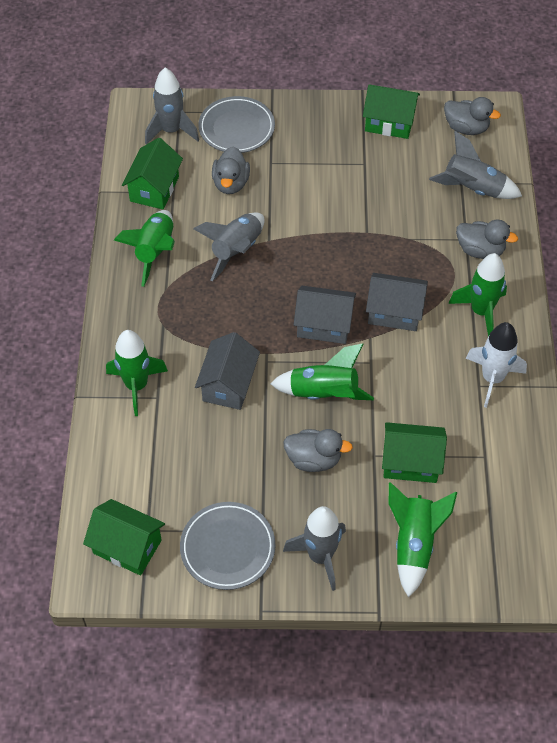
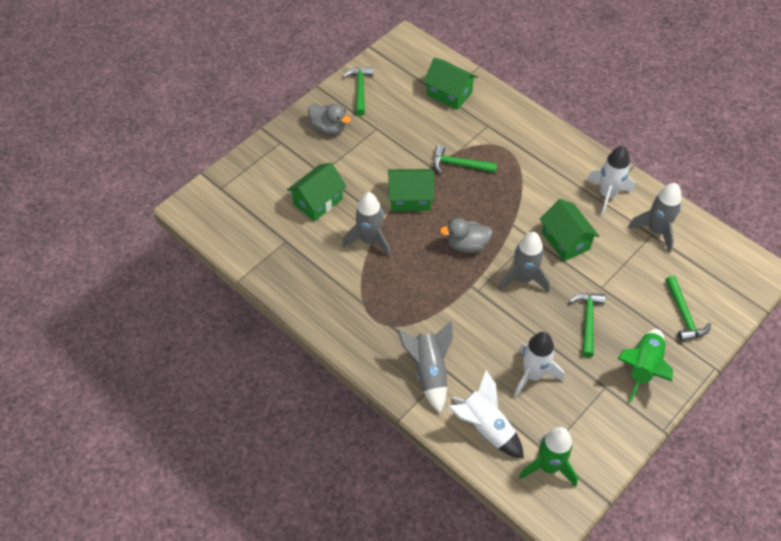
green hammer: none = 0 -> [343,67,373,116] [433,145,497,174] [569,293,605,357] [665,276,711,342] = 4
green rocket: [106,330,168,416] [114,210,175,287] [270,344,374,400] [389,482,457,598] [448,253,507,337] = 5 -> [519,427,578,487] [617,329,673,402] = 2
grey duck: [212,147,250,194] [283,429,353,472] [444,97,501,135] [456,219,518,259] = 4 -> [308,104,351,135] [440,218,493,253] = 2
grey house: [195,332,260,410] [294,286,356,344] [366,273,428,331] = 3 -> none = 0
grey plate: [180,502,276,590] [198,96,275,153] = 2 -> none = 0
white rocket: [466,322,527,408] = 1 -> [448,370,524,459] [514,332,564,397] [587,146,635,216] = 3

